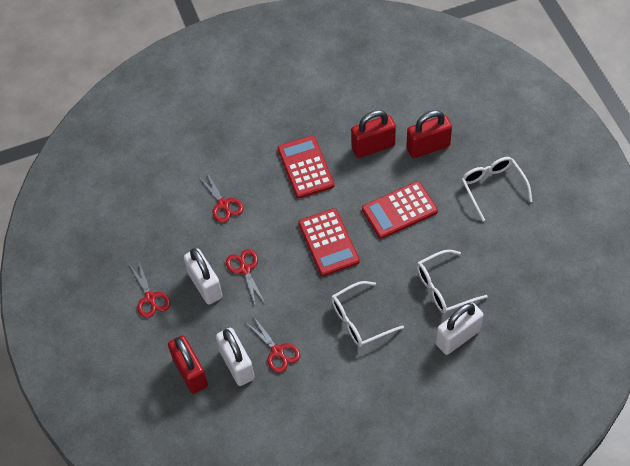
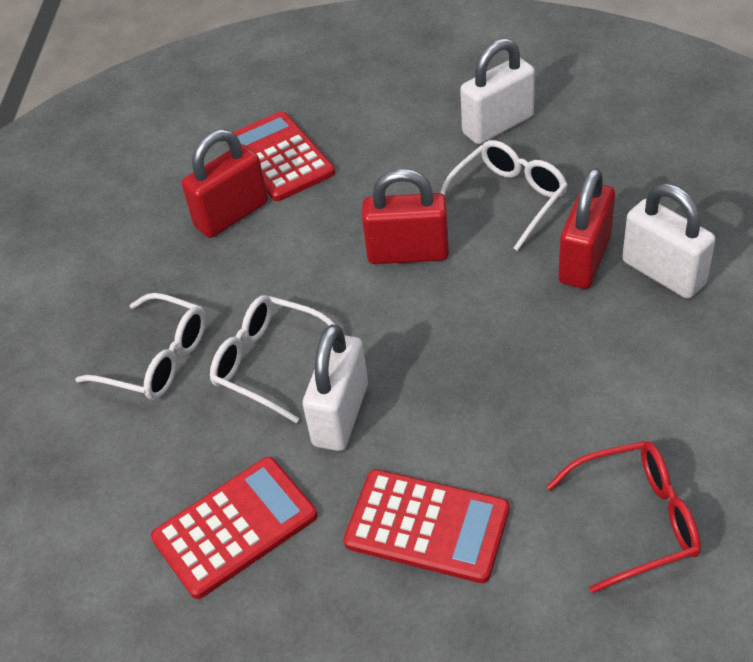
red glasses: none = 0 -> [546,441,701,593] = 1
red scissors: [129,260,170,318] [198,171,244,223] [226,249,265,307] [245,316,300,373] = 4 -> none = 0

